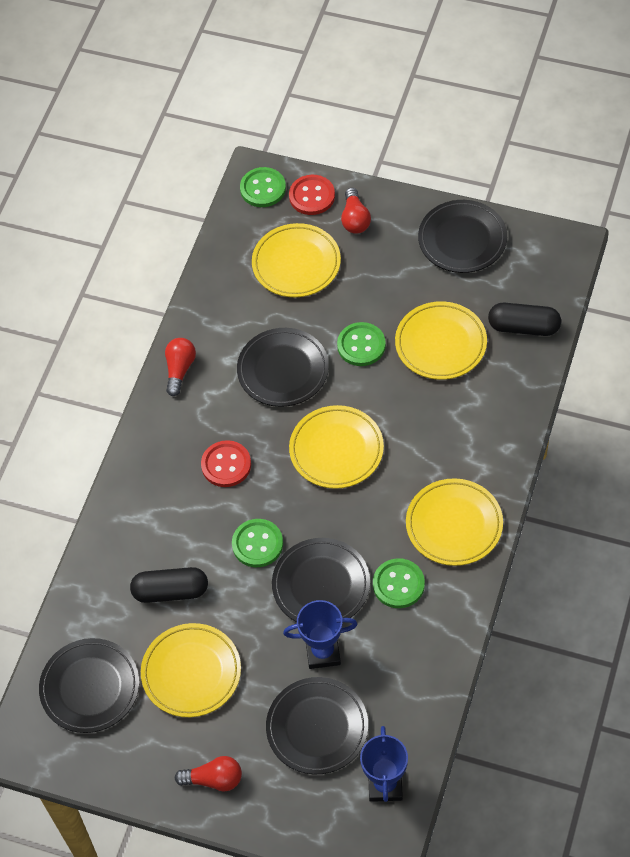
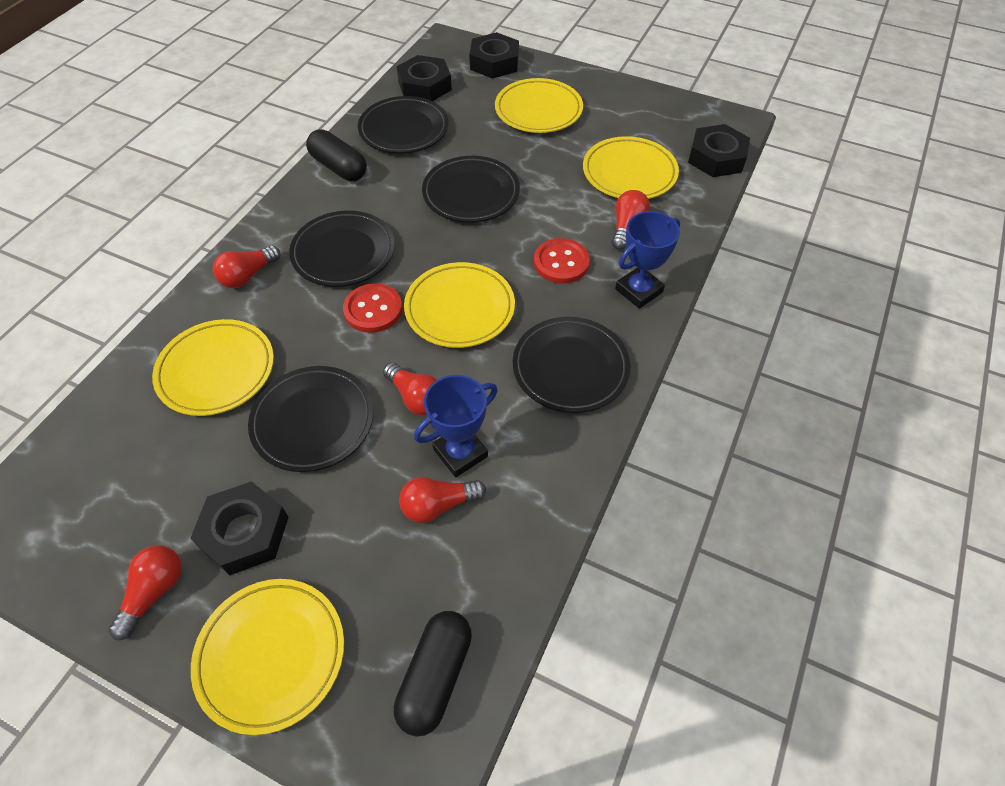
black nut: none = 0 -> [190,481,289,575] [397,55,452,101] [469,32,519,79] [688,124,750,177] = 4
green button: [232,519,283,567] [240,167,286,207] [337,322,386,366] [373,558,425,608] = 4 -> none = 0
red light bulb: [165,338,196,396] [175,756,242,791] [341,188,371,234] = 3 -> [109,545,182,640] [213,245,280,288] [383,362,437,416] [399,477,486,523] [612,190,650,250] = 5

